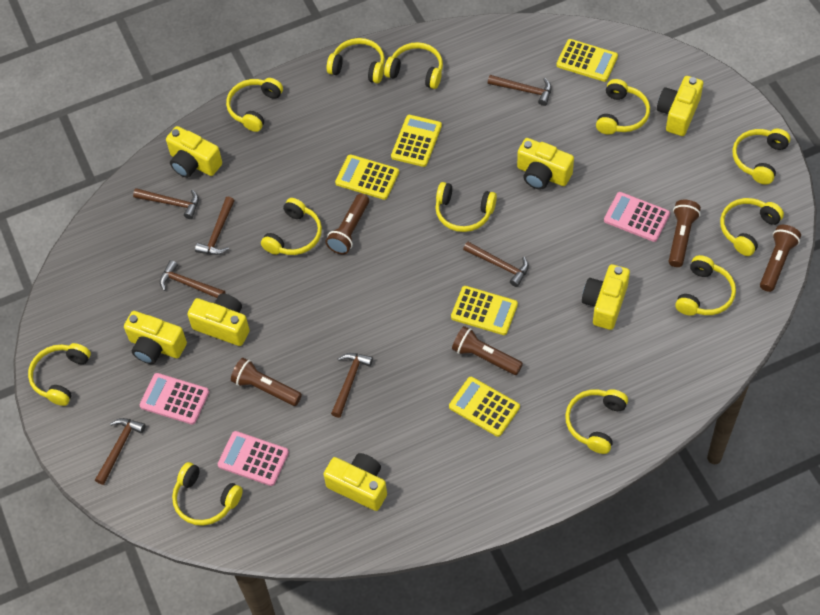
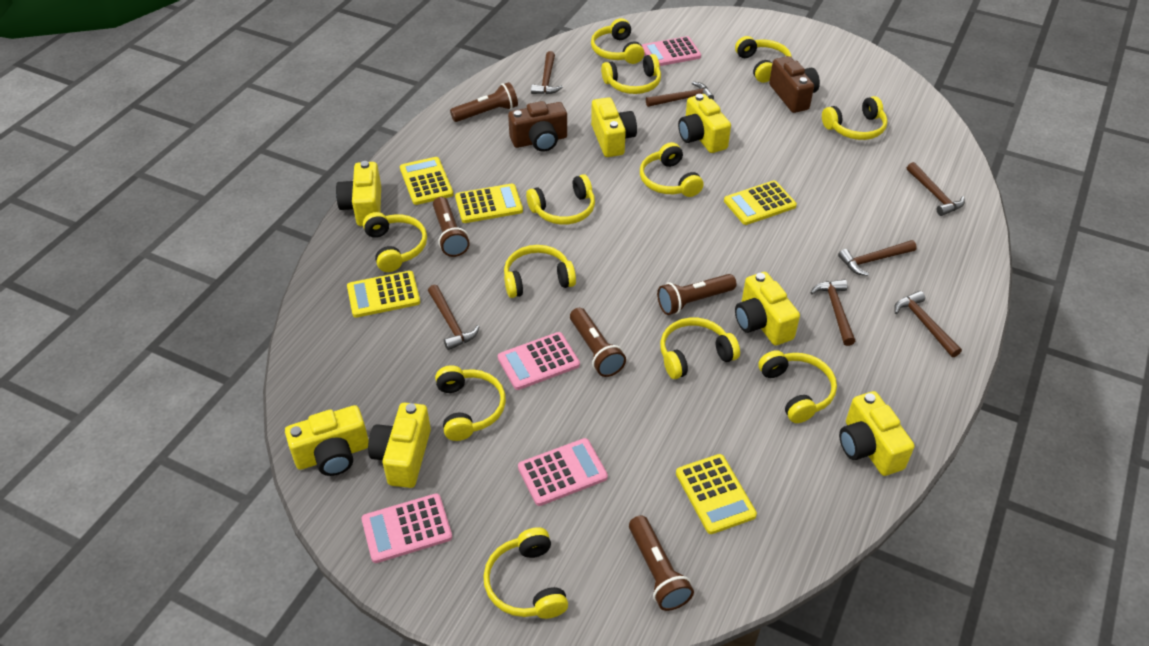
brown camera: none = 0 -> [508,101,567,152] [769,56,820,113] = 2
pink calculator: [140,373,209,425] [218,431,289,486] [604,192,670,242] = 3 -> [361,493,452,563] [498,332,580,390] [518,438,608,506] [642,36,701,66] = 4

